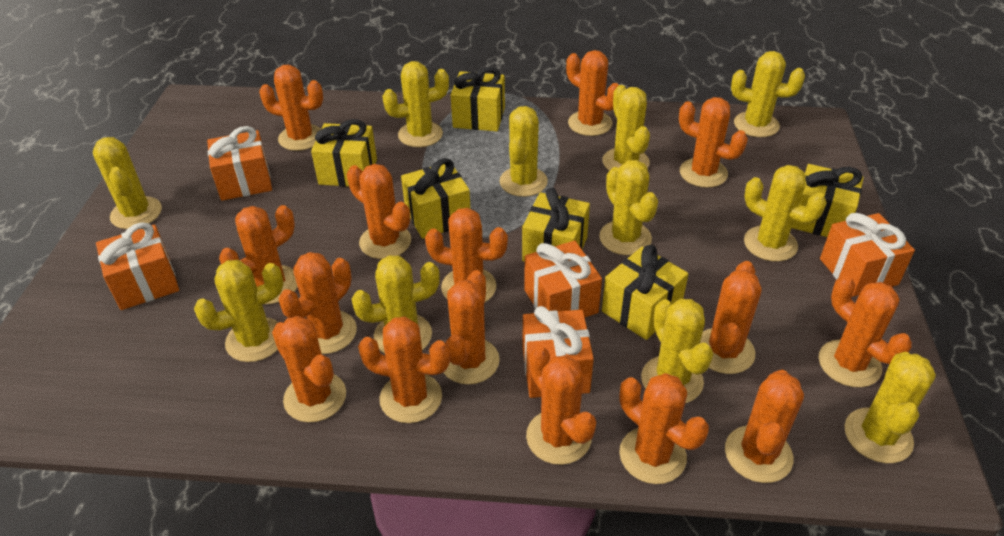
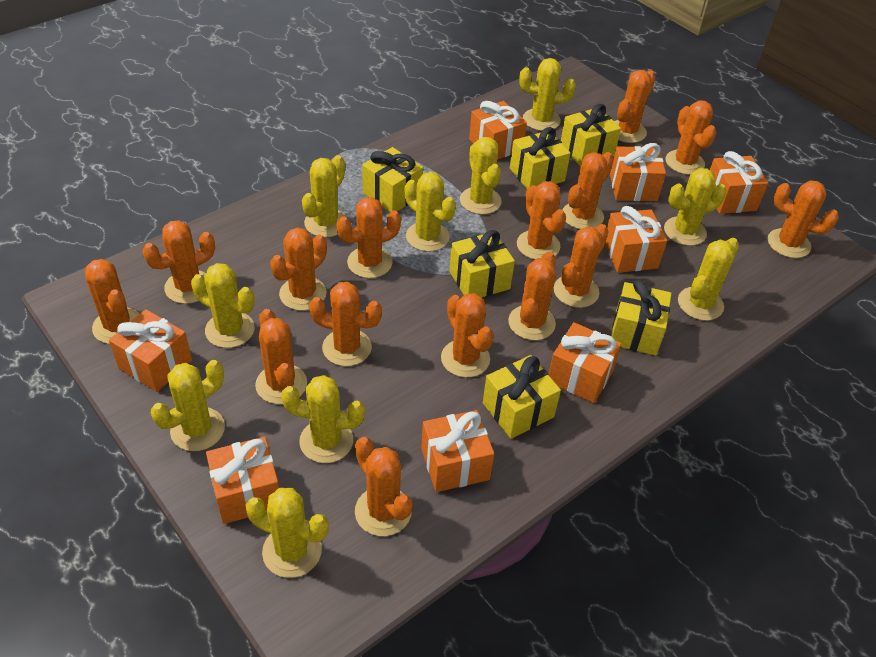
orange gift: [96,222,179,310] [207,126,272,201] [523,306,594,398] [524,241,602,317] [820,213,915,297] = 5 -> [109,309,192,392] [206,436,279,524] [421,410,494,492] [469,101,527,160] [549,322,622,403] [605,206,667,273] [610,143,666,201] [710,151,768,214] = 8
yellow cactus: [93,137,162,229] [194,260,284,362] [352,255,440,353] [382,61,449,147] [500,106,548,197] [599,160,658,255] [602,85,650,171] [641,299,713,403] [731,51,805,137] [744,165,827,262] [845,352,936,463] = 11 -> [151,360,225,451] [191,263,255,348] [246,488,329,578] [281,375,365,463] [302,155,347,237] [405,172,456,252] [460,137,502,214] [519,58,576,131] [664,168,727,246] [678,238,739,321] = 10

